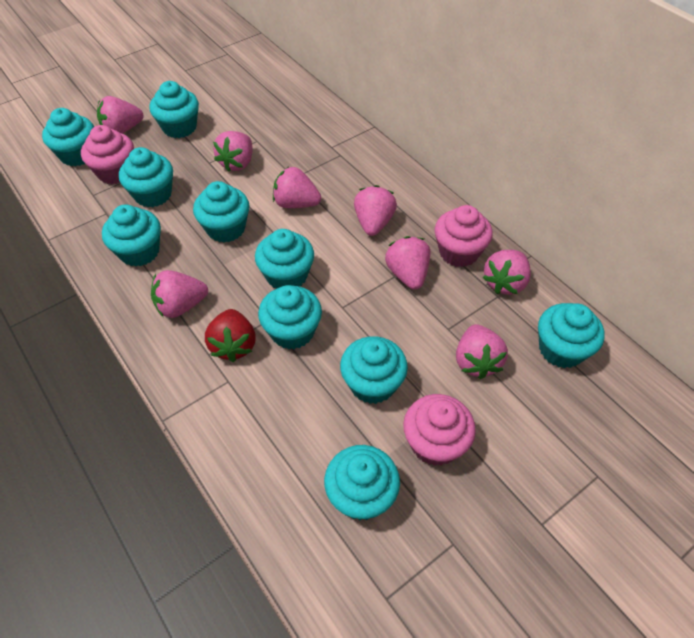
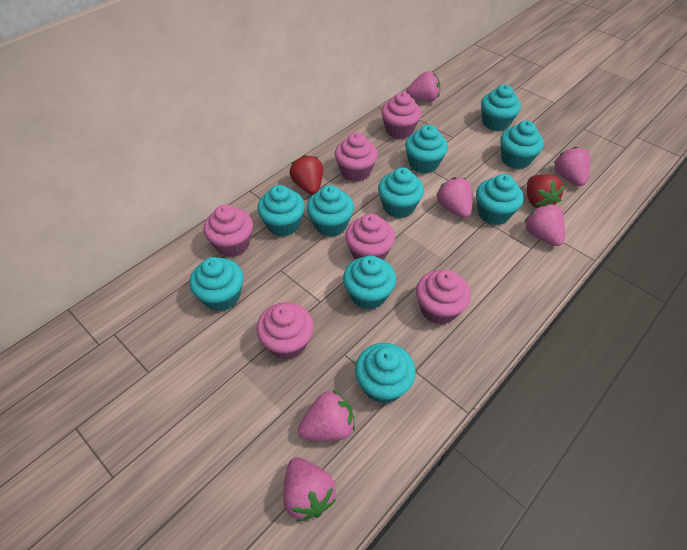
pink cupcake: [81,125,134,184] [403,394,476,466] [435,205,493,267] = 3 -> [203,205,253,257] [256,302,314,360] [335,133,378,182] [345,214,395,260] [381,92,421,139] [416,270,471,324] = 6
pink strawberry: [97,96,144,134] [151,270,208,318] [213,131,253,172] [273,167,321,208] [354,185,397,236] [385,236,430,290] [456,324,508,379] [483,250,531,295] = 8 -> [283,457,336,522] [298,390,355,441] [406,71,440,102] [436,177,473,218] [524,204,565,246] [554,147,590,186] = 6
red strawberry: [205,309,256,362] = 1 -> [290,155,323,195] [527,174,565,208] = 2

